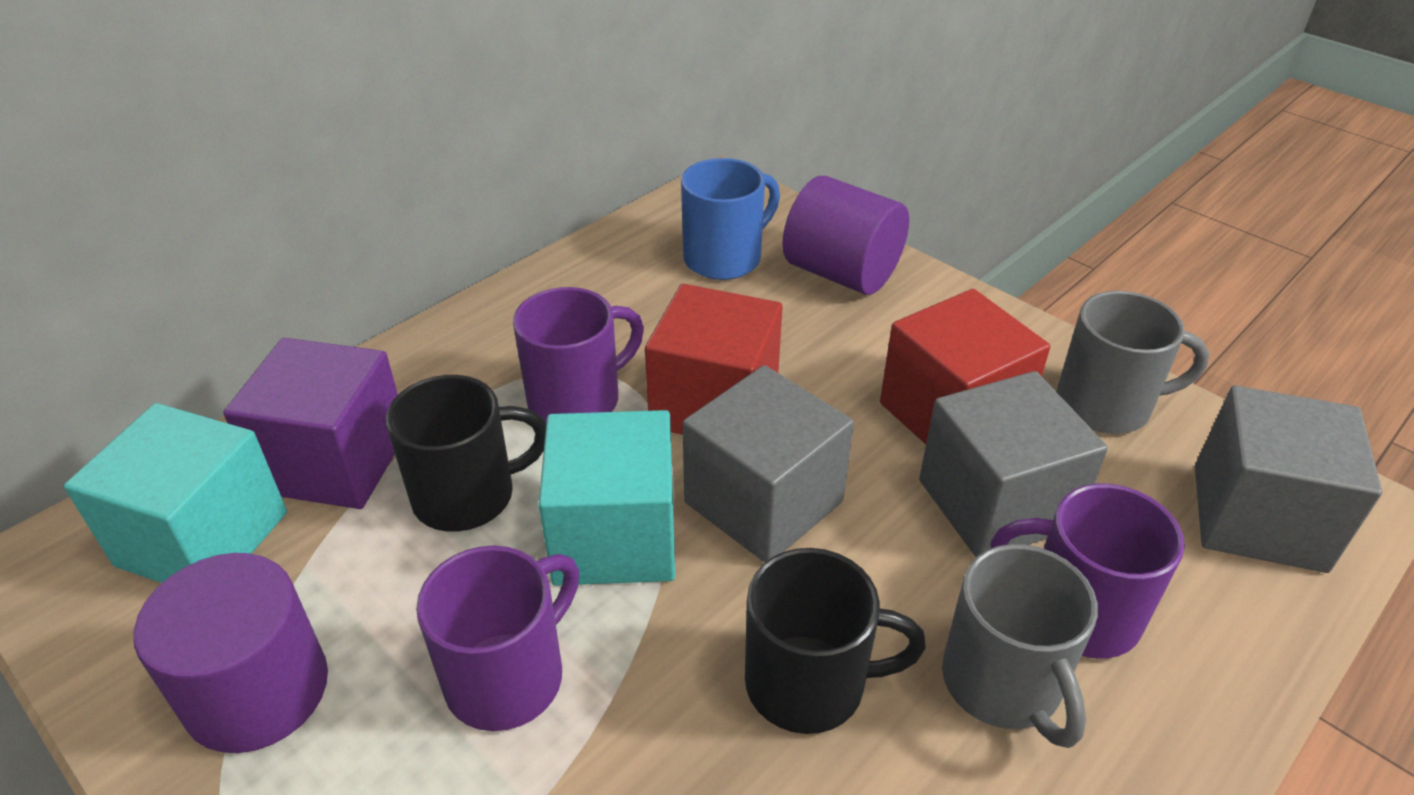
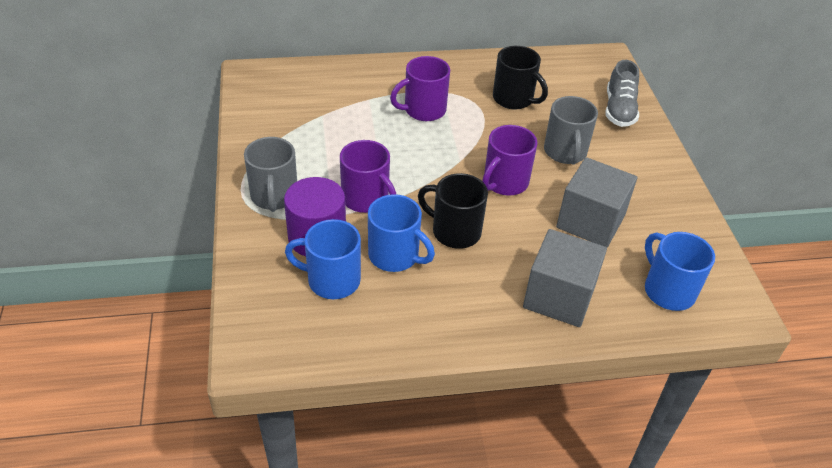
blue mug: [681,158,780,280] = 1 -> [285,219,361,299] [368,194,435,272] [645,232,715,311] = 3
grey cube: [683,365,854,563] [919,371,1108,557] [1195,386,1382,573] = 3 -> [523,229,607,327] [556,157,637,247] = 2
grey shoe: none = 0 -> [605,60,639,127] = 1
purple cube: [223,338,398,509] = 1 -> none = 0
purple cylinder: [134,553,328,753] [782,176,909,295] = 2 -> [284,177,346,257] = 1
red cube: [645,284,783,435] [880,289,1050,444] = 2 -> none = 0
turquoise cube: [64,403,287,583] [539,410,675,586] = 2 -> none = 0

